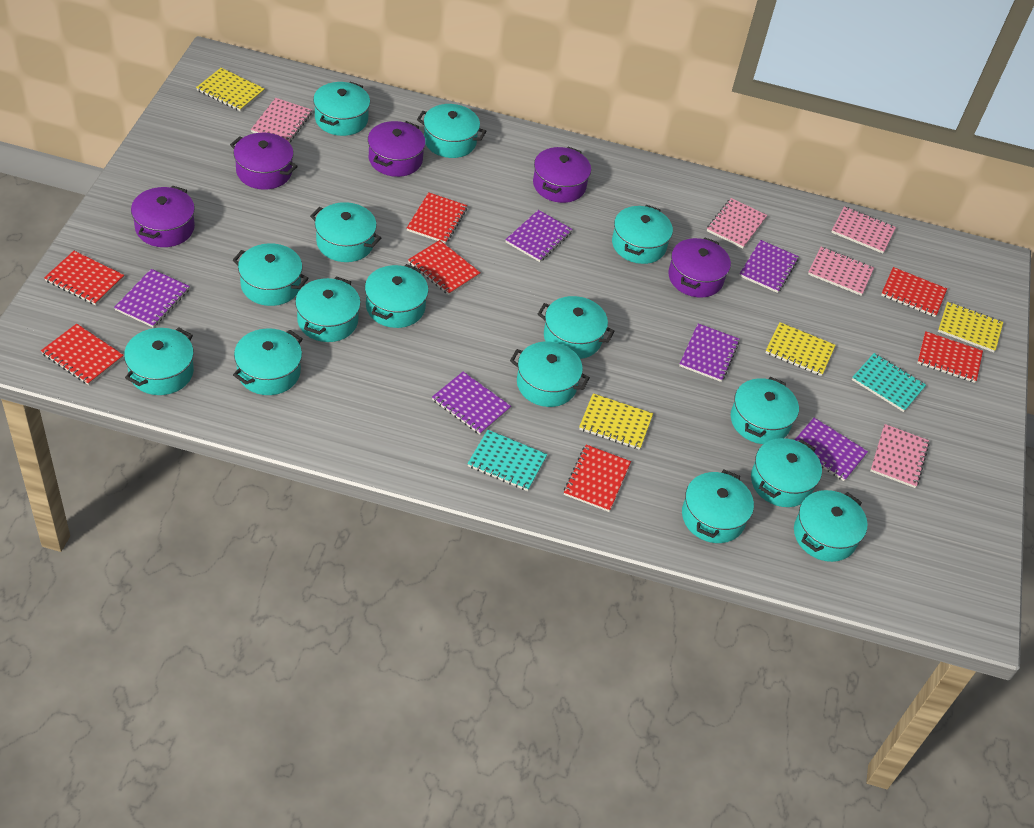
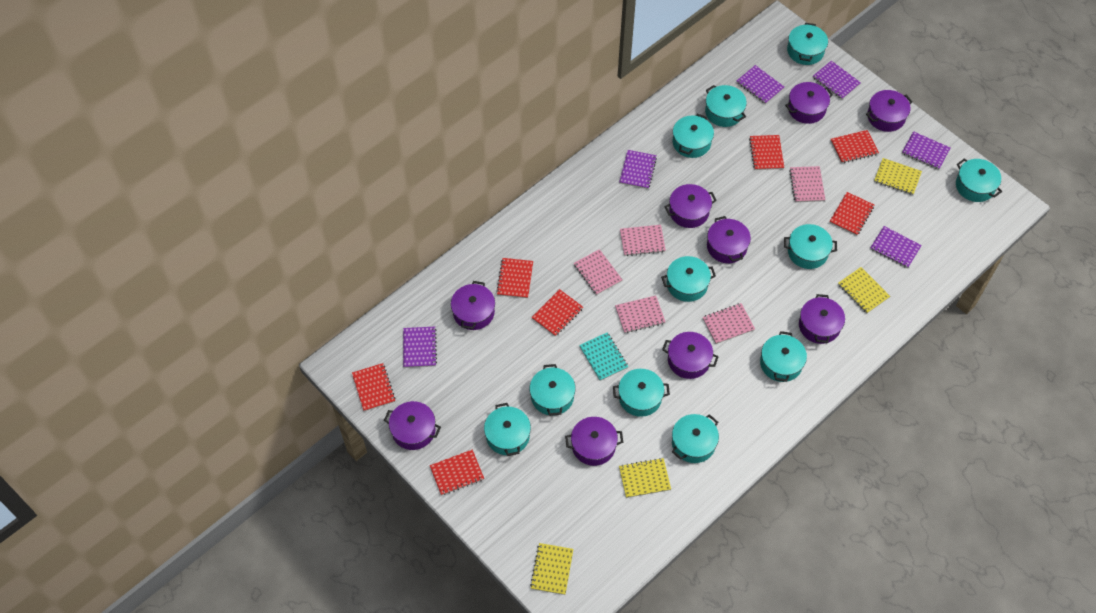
purple pot: [131,185,195,247] [230,133,298,189] [368,121,426,177] [533,147,591,203] [668,237,731,298] = 5 -> [384,401,441,450] [451,281,495,330] [565,417,623,466] [662,332,719,379] [664,184,717,228] [707,216,751,263] [785,82,833,124] [799,294,845,344] [866,90,913,132] = 9
turquoise notebook: [467,430,547,491] [852,353,926,412] = 2 -> [579,332,628,381] = 1
turquoise pot: [124,328,194,395] [232,243,309,306] [233,328,303,395] [295,276,361,342] [310,202,381,262] [313,82,370,136] [365,264,429,328] [417,104,486,158] [510,341,590,407] [538,296,615,359] [612,205,673,264] [682,470,754,543] [731,377,799,444] [751,438,822,507] [794,490,868,562] = 15 -> [484,403,531,456] [530,364,575,416] [613,369,670,417] [661,256,716,302] [672,114,714,158] [672,414,719,463] [705,85,747,127] [760,331,807,382] [784,224,837,269] [787,23,828,65] [956,158,1002,202] = 11

